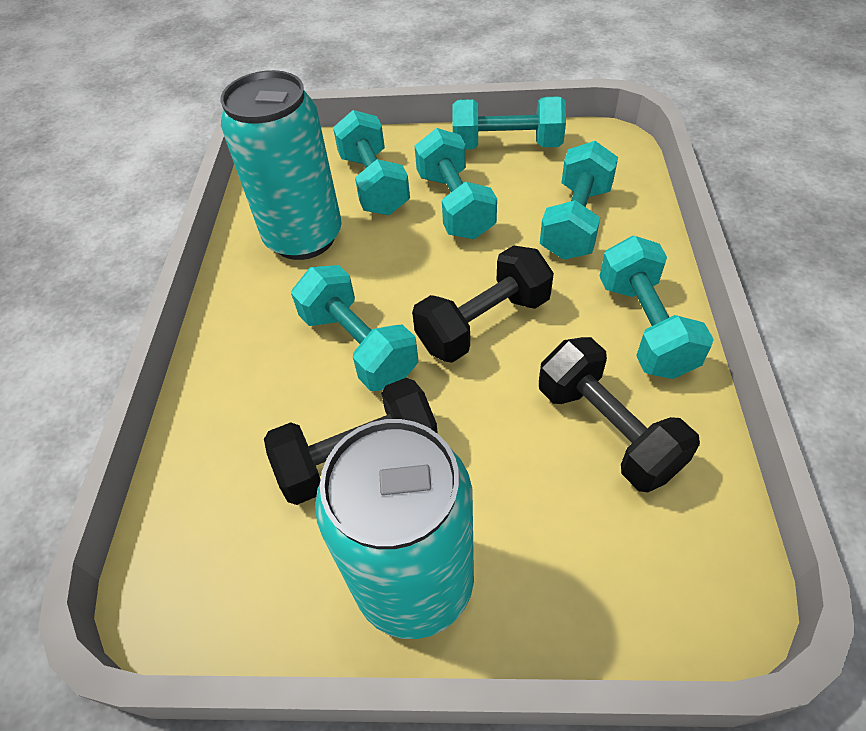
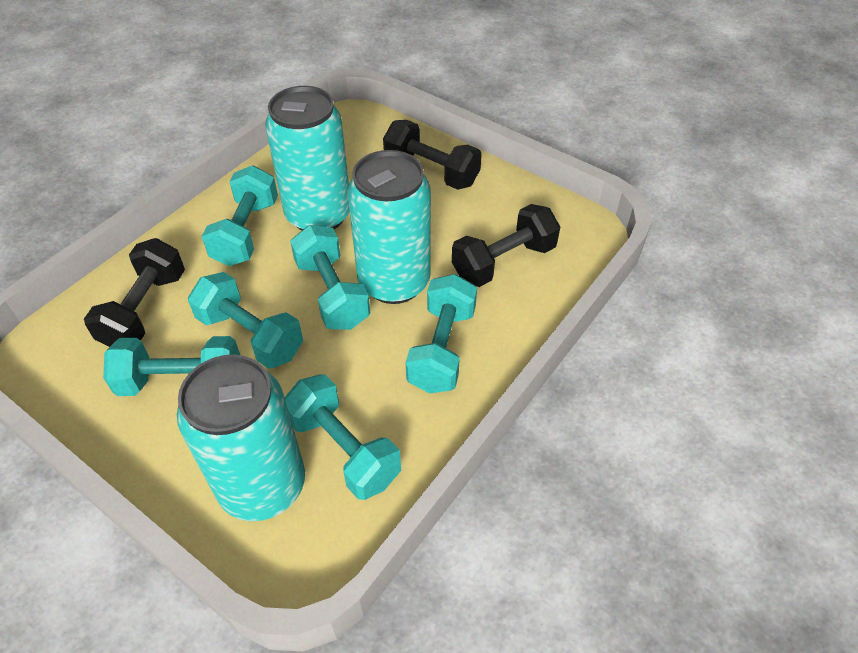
turquoise can: [220,70,342,260] [315,419,474,639] = 2 -> [177,354,305,521] [265,86,350,231] [348,150,431,304] = 3

